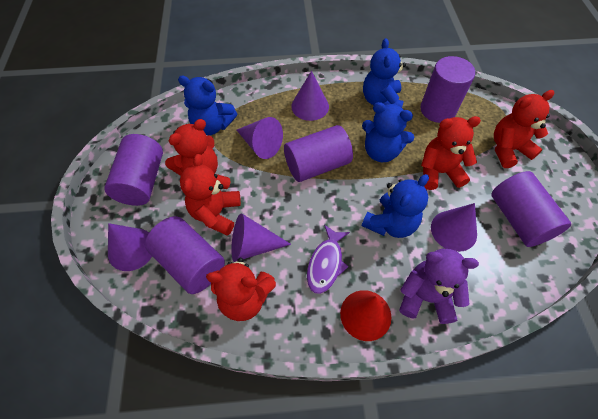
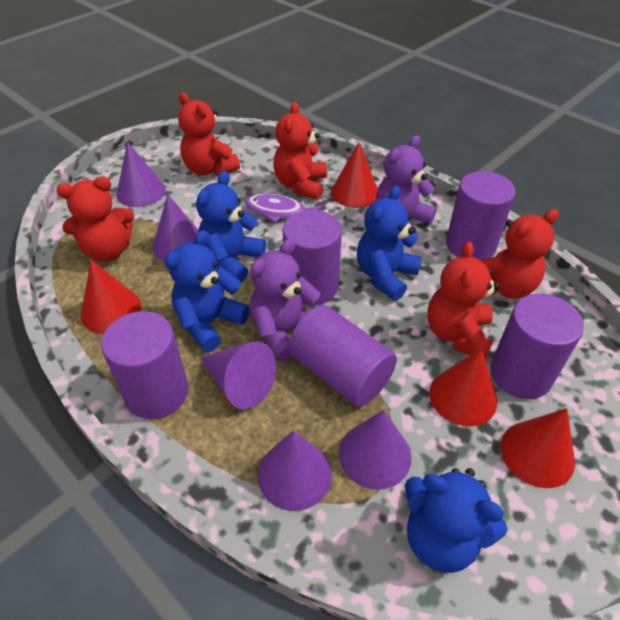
purple teddy bear: [399,249,479,324] = 1 -> [250,239,320,362] [376,135,437,234] = 2
red cone: [340,290,391,341] = 1 -> [81,260,141,334] [331,143,378,208] [429,348,497,426] [501,408,575,488] = 4

